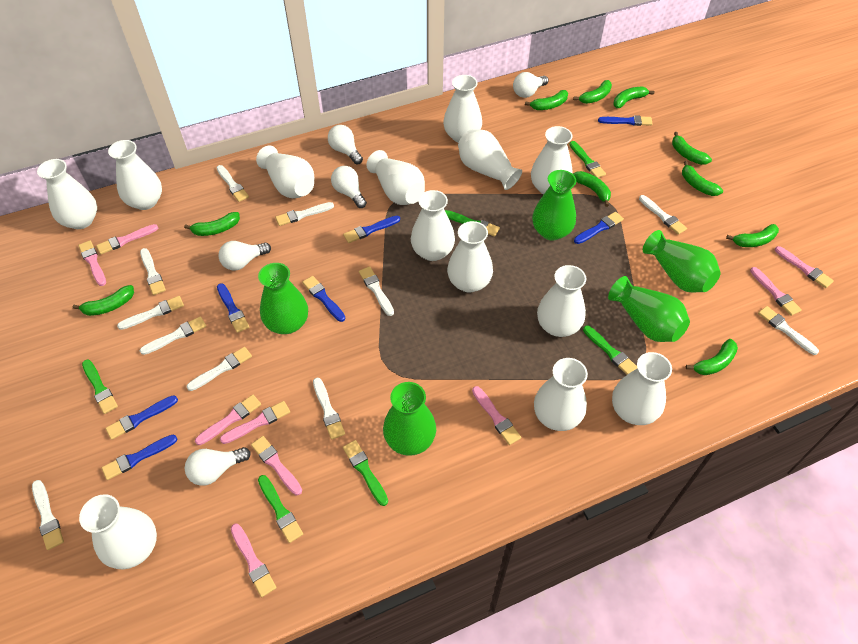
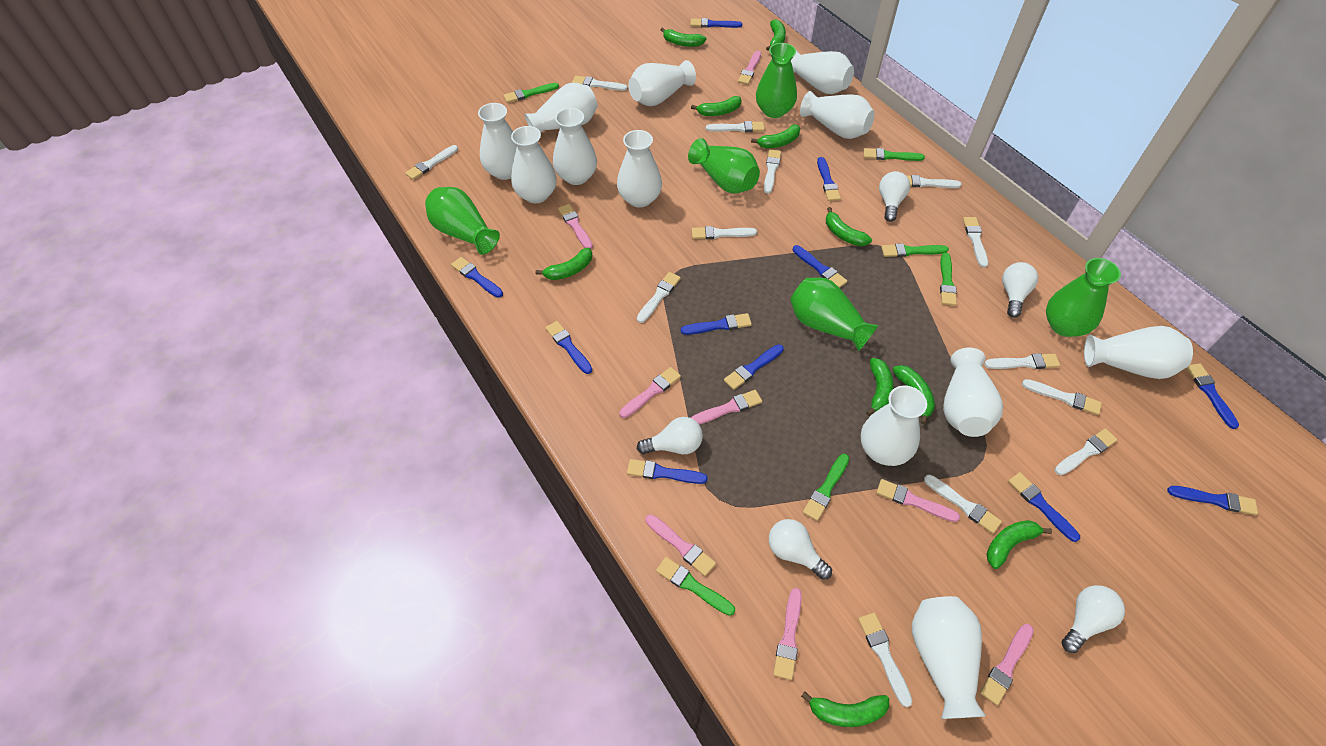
blue brush: [102,435,177,480] [106,395,178,440] [217,283,249,333] [302,276,345,322] [343,216,400,243] [574,212,624,244] [598,115,653,126] = 7 -> [451,257,503,298] [545,321,592,374] [627,459,708,484] [681,313,752,335] [690,18,742,28] [724,344,784,390] [792,245,847,288] [817,157,841,201] [1008,472,1080,542] [1167,486,1258,515] [1187,363,1239,429] = 11
pink brush: [78,240,106,286] [96,224,158,254] [195,395,261,445] [220,401,290,444] [231,524,276,597] [251,436,302,495] [472,386,521,445] [750,267,802,316] [775,246,834,288] = 9 -> [558,204,593,249] [620,367,681,418] [646,514,716,576] [691,390,762,425] [738,51,761,85] [773,588,802,680] [876,479,960,522] [980,624,1034,705] = 8
white brush: [32,480,64,550] [117,296,184,330] [140,248,166,295] [140,316,206,355] [187,347,252,391] [216,165,249,202] [275,202,334,226] [313,378,345,439] [359,267,394,316] [639,195,687,235] [758,306,819,355] = 11 -> [405,145,458,180] [572,76,627,91] [637,272,681,323] [692,226,757,239] [706,121,765,132] [764,149,781,194] [858,613,912,707] [907,175,962,188] [924,475,1002,534] [963,217,988,268] [984,353,1060,369] [1022,379,1102,415] [1054,428,1118,475] = 13
white vase: [37,159,97,229] [79,494,157,569] [108,140,162,210] [256,146,314,198] [367,150,425,205] [411,190,455,261] [443,75,482,143] [447,221,493,293] [458,130,522,190] [531,126,573,195] [534,358,588,431] [537,265,586,337] [612,352,672,425] = 13 -> [478,103,517,180] [511,126,557,203] [524,82,598,133] [553,108,597,185] [617,130,662,207] [628,60,696,106] [791,50,854,94] [800,91,875,139] [861,386,927,466] [912,596,986,719] [943,348,1003,437] [1084,326,1193,379] = 12

